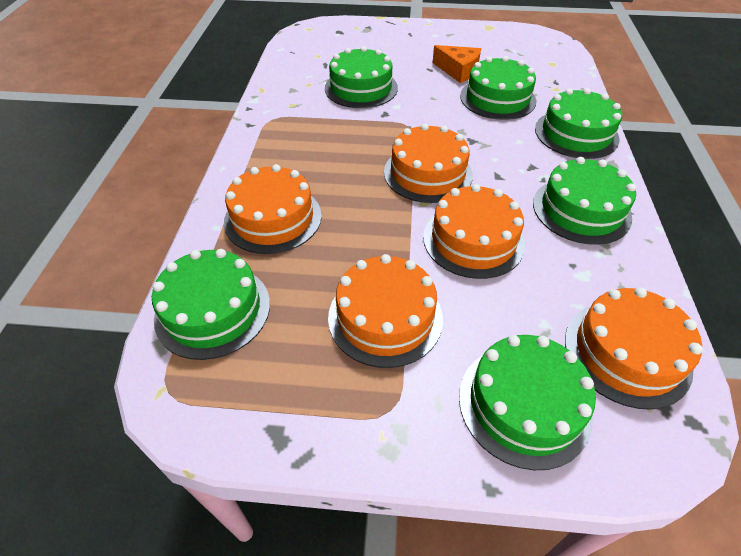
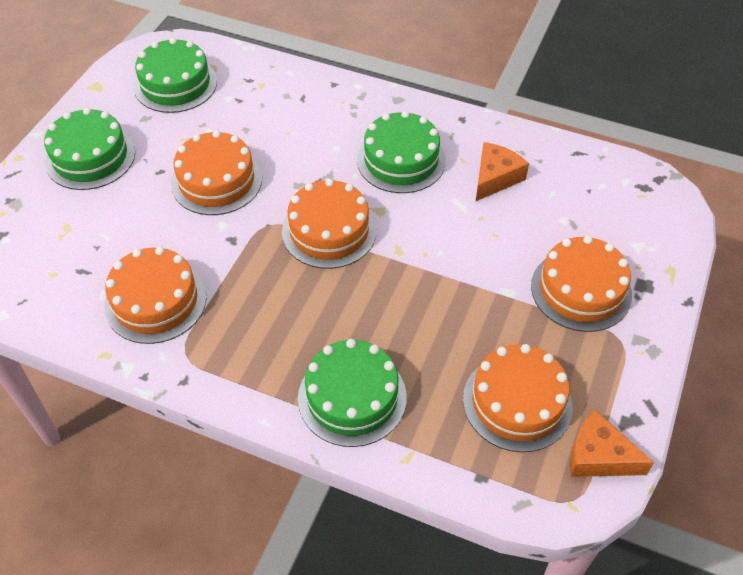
green cake: [152,249,270,360] [325,46,398,108] [459,335,596,470] [460,56,536,120] [533,157,636,245] [535,88,622,159] = 6 -> [44,108,135,190] [134,38,217,113] [298,339,407,447] [357,111,446,193] = 4
orange cheese: [432,45,481,83] = 1 -> [476,142,529,201] [570,409,654,477] = 2

